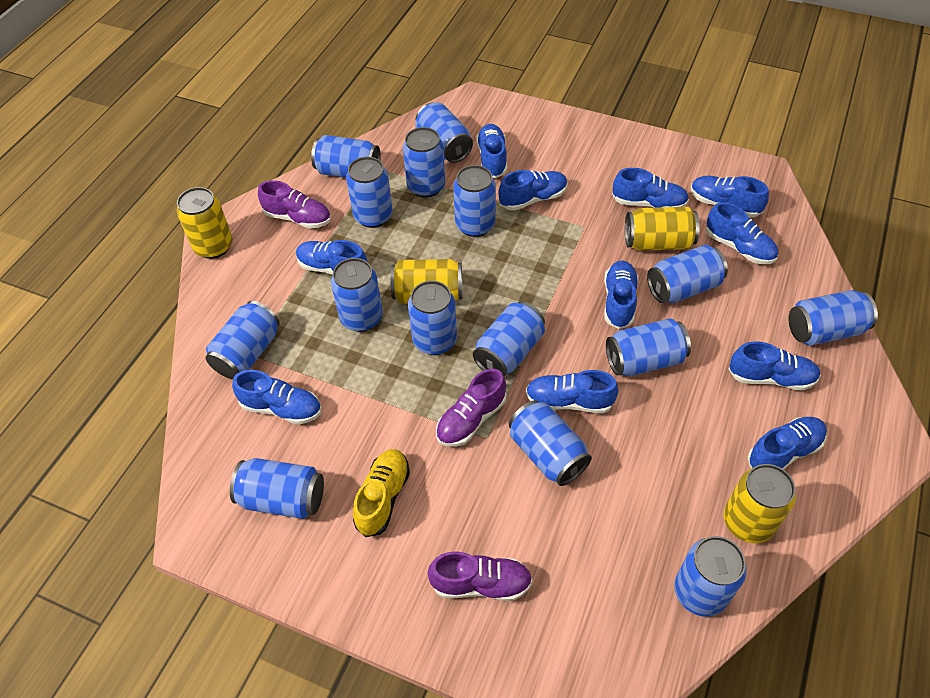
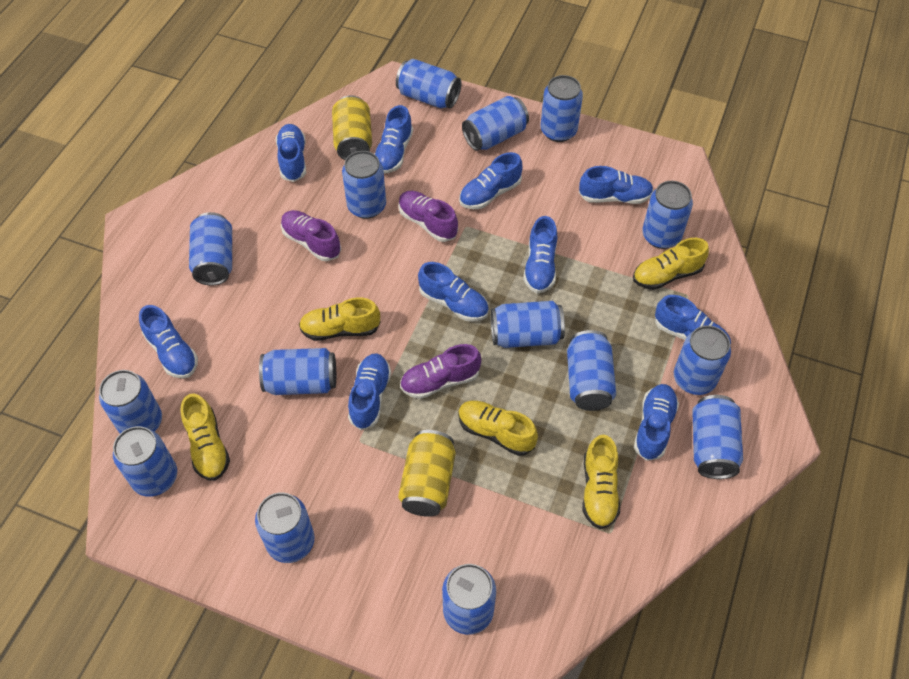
blue shoe: [232,370,321,424] [296,240,368,275] [476,124,507,178] [498,170,568,211] [526,370,619,413] [604,261,638,329] [612,168,689,208] [691,176,769,218] [706,202,778,264] [729,342,821,391] [748,417,827,470] = 11 -> [139,305,198,379] [276,124,306,182] [348,353,391,430] [375,105,413,173] [418,262,489,322] [459,152,522,209] [523,216,557,293] [579,166,653,204] [634,384,679,461] [655,295,731,346] = 10
yellow can: [177,187,233,259] [390,259,462,304] [625,207,700,251] [724,464,796,543] = 4 -> [332,95,372,160] [398,430,456,517] = 2
yellow shoe: [353,449,410,537] = 1 -> [181,393,230,481] [299,298,381,341] [458,400,538,456] [582,435,620,529] [633,238,709,290] = 5

